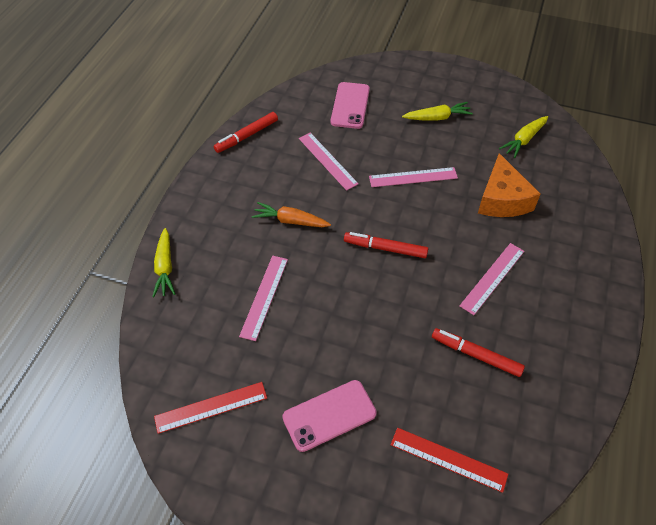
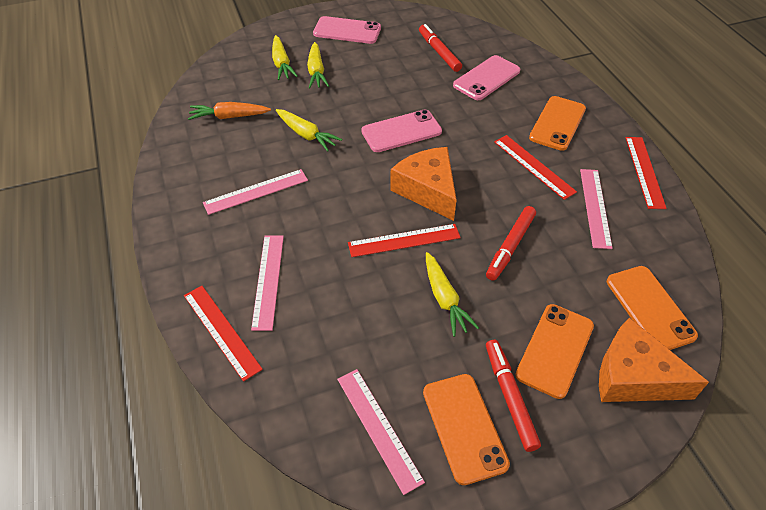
orange cheese: [478,153,540,217] = 1 -> [390,147,457,221] [599,318,709,402] = 2
orange phone: none = 0 -> [423,374,510,485] [515,304,594,399] [529,96,586,151] [607,266,698,350] = 4
pink phone: [282,380,377,452] [331,82,370,129] = 2 -> [313,16,381,44] [361,110,442,152] [453,55,520,100] = 3
red ruler: [154,382,267,434] [390,428,508,493] = 2 -> [184,286,263,382] [348,224,461,257] [494,135,577,200] [626,137,667,209] = 4
yellow carrot: [152,228,175,297] [402,102,473,121] [499,116,548,158] = 3 -> [272,35,298,80] [276,109,342,152] [307,42,329,89] [426,252,479,337] = 4

